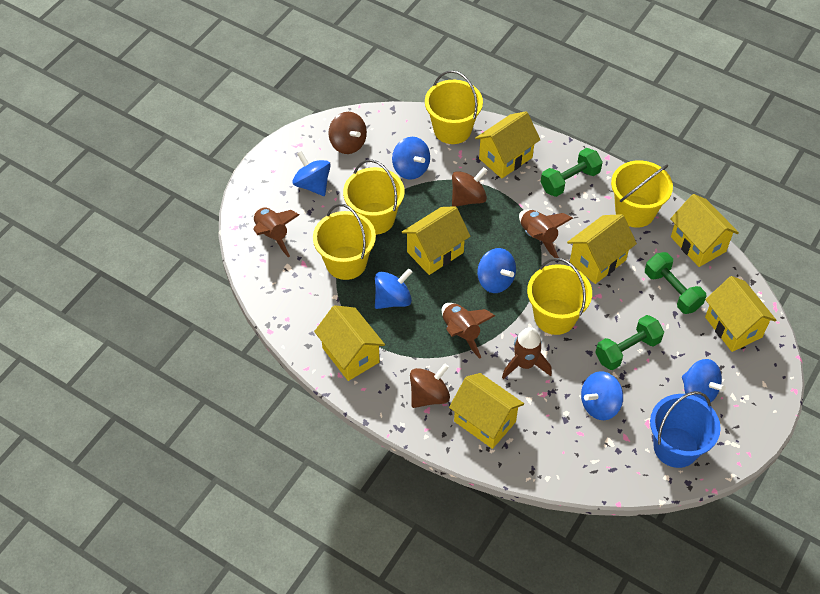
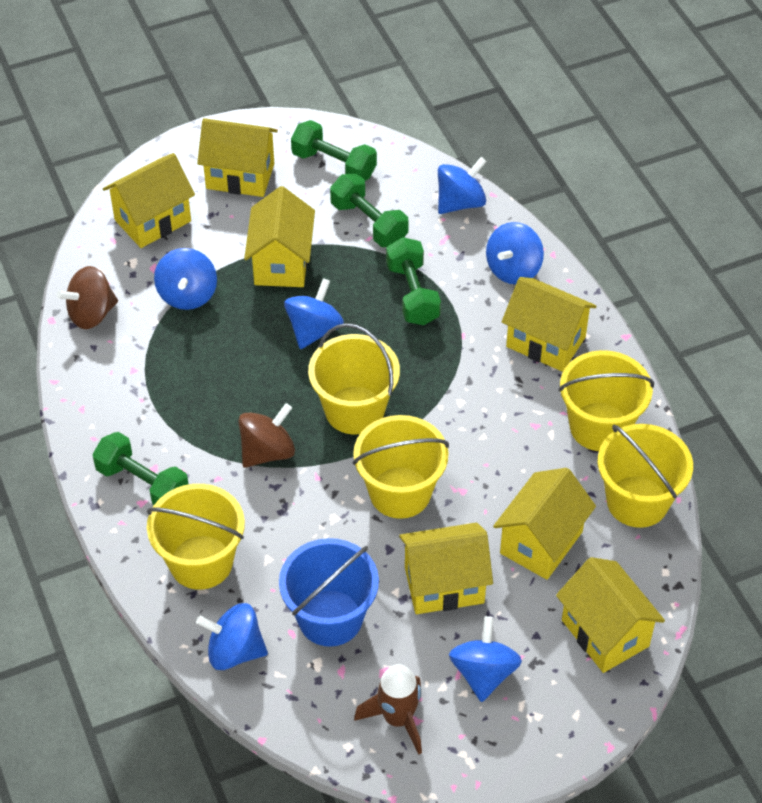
brown rocket: [253,207,299,257] [442,303,495,359] [502,327,552,379] [519,210,573,258] = 4 -> [354,664,422,755] = 1
brown spinning top: [328,112,367,154] [410,363,450,408] [452,167,488,207] = 3 -> [57,266,118,329] [238,403,295,468] = 2
green dumbbell: [541,148,603,197] [595,315,664,370] [645,252,706,314] = 3 -> [92,432,189,506] [291,120,377,181] [330,173,409,247] [386,237,441,325] = 4

